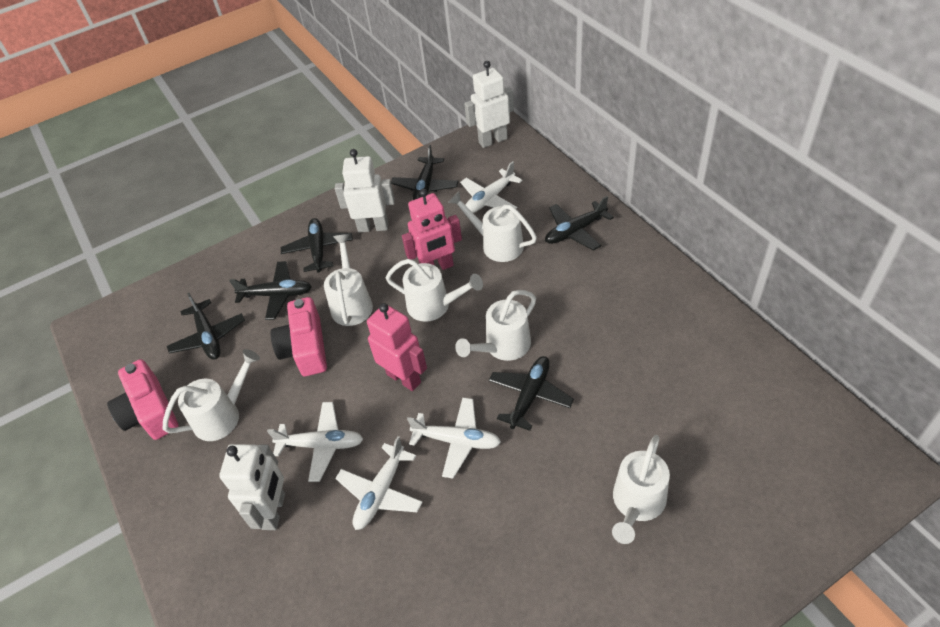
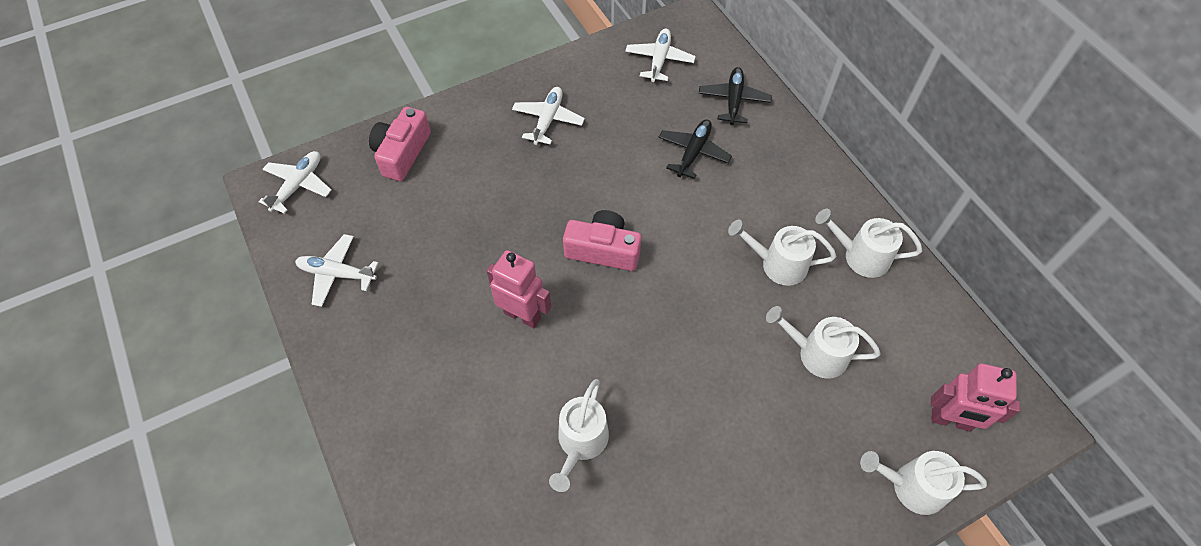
black plane: [167,293,245,360] [229,261,312,320] [281,218,353,273] [391,145,459,200] [489,356,574,431] [545,196,614,250] = 6 -> [658,120,732,179] [699,67,772,125] = 2
white robot: [219,444,285,530] [335,149,395,233] [464,61,514,148] = 3 -> none = 0
white watering can: [163,349,260,441] [324,234,373,326] [386,259,483,322] [448,191,537,262] [455,290,536,361] [612,435,670,544] = 6 -> [549,379,609,492] [728,220,836,286] [766,306,881,379] [815,209,922,278] [860,451,987,515] = 5

